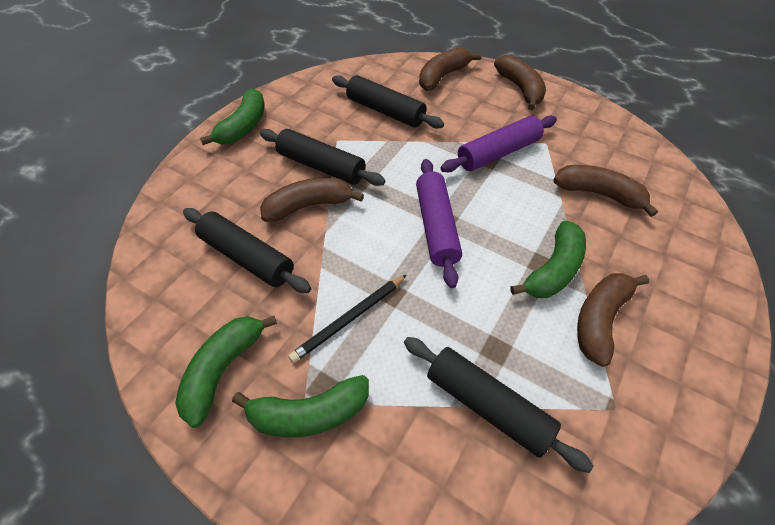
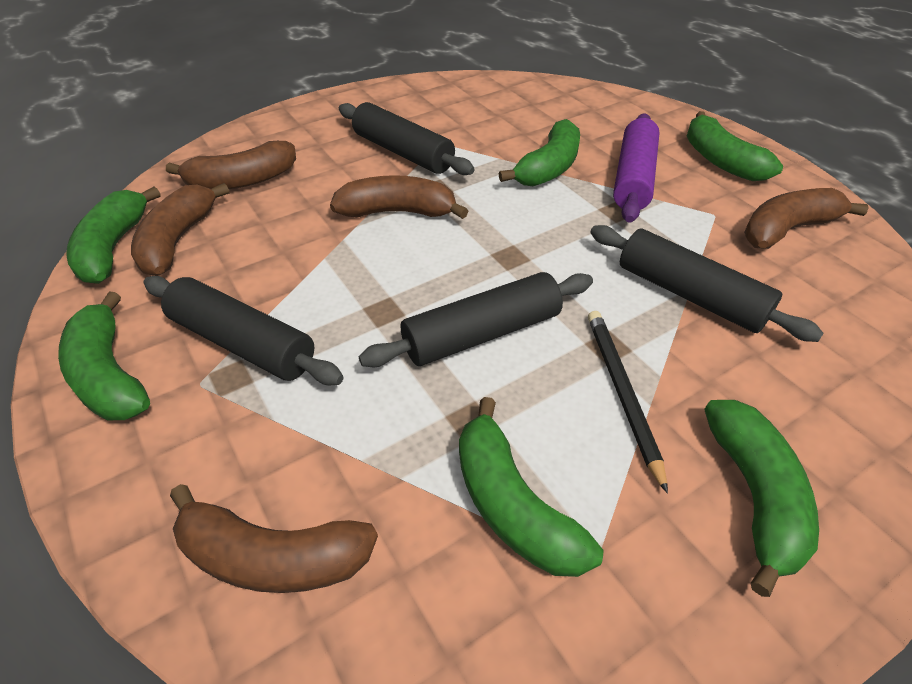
green banana: [175,316,277,428] [200,88,265,145] [232,375,369,438] [510,221,586,298] = 4 -> [58,292,150,420] [66,187,161,284] [459,397,603,577] [499,119,580,186] [687,111,783,181] [704,400,819,597] = 6
purple rolling pin: [416,159,462,288] [440,116,557,172] = 2 -> [613,113,660,223] = 1

